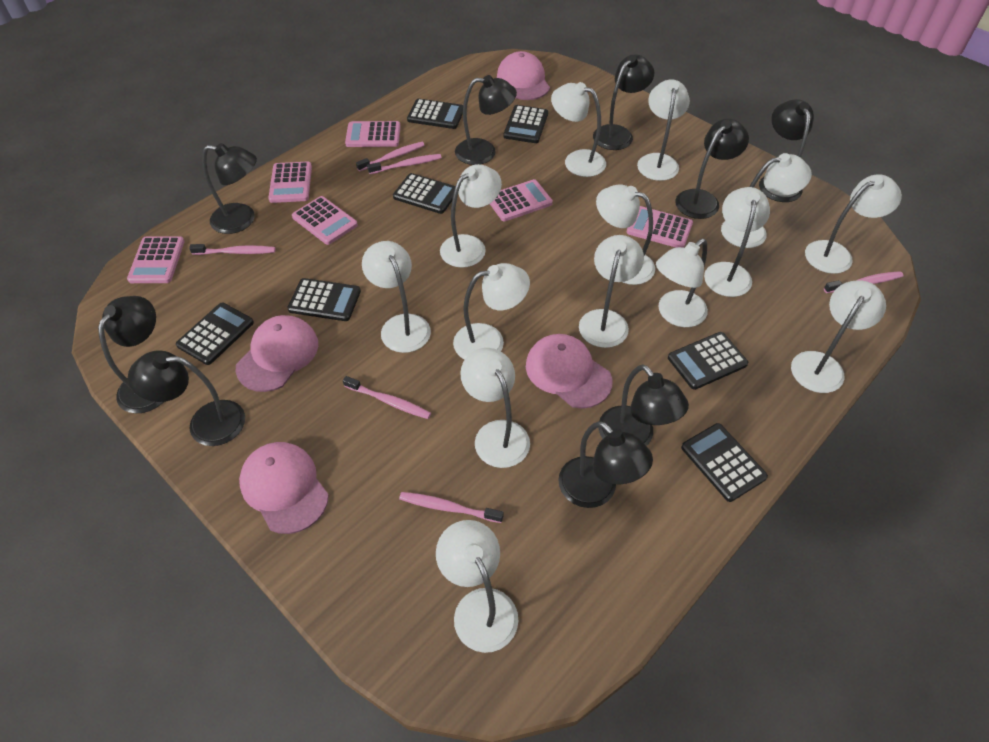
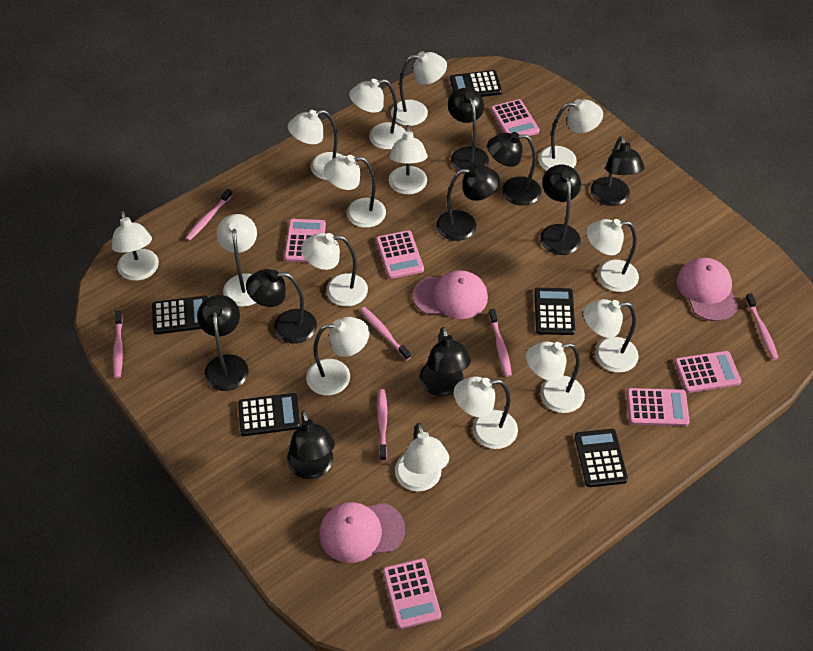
black calculator: [176,303,254,365] [287,278,361,321] [393,173,456,214] [407,99,463,129] [503,105,548,143] [668,332,748,390] [681,423,768,502] = 7 -> [152,296,208,335] [238,393,300,436] [450,70,502,97] [534,288,575,335] [575,429,628,487] = 5
pink cap: [235,315,318,392] [239,442,329,534] [497,51,550,100] [526,334,612,409] = 4 -> [319,502,405,563] [413,270,488,319] [677,258,739,321] = 3
white lamp: [362,241,431,353] [436,520,518,653] [440,164,502,268] [453,263,530,360] [460,348,530,468] [551,82,606,177] [579,235,644,348] [596,184,655,285] [637,79,690,181] [656,239,708,327] [704,187,770,297] [721,153,812,248] [791,280,886,393] [805,175,902,274] = 14 -> [112,211,159,281] [217,214,257,307] [288,110,343,180] [301,233,368,307] [306,317,369,395] [324,155,386,228] [349,79,406,150] [389,125,428,195] [391,51,447,126] [395,423,449,492] [454,376,518,449] [526,341,585,413] [538,99,603,171] [583,299,639,373] [586,219,639,292] = 15

